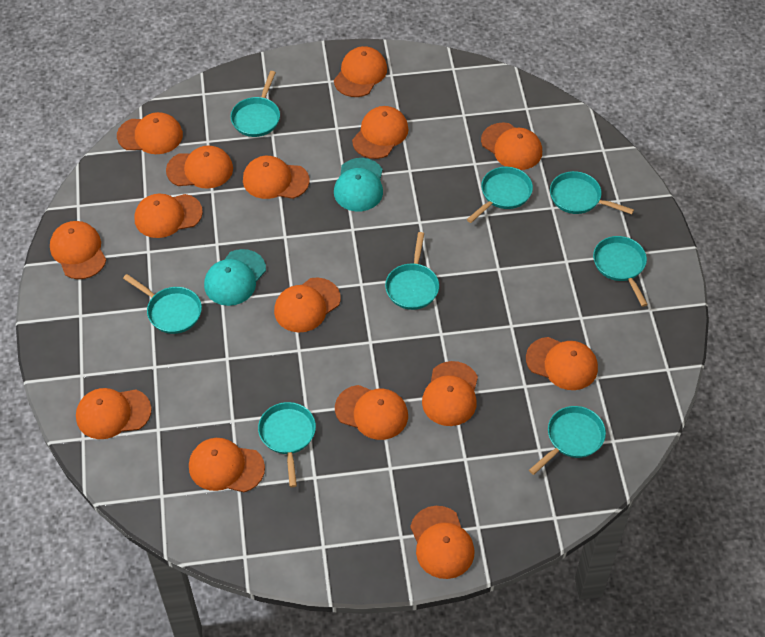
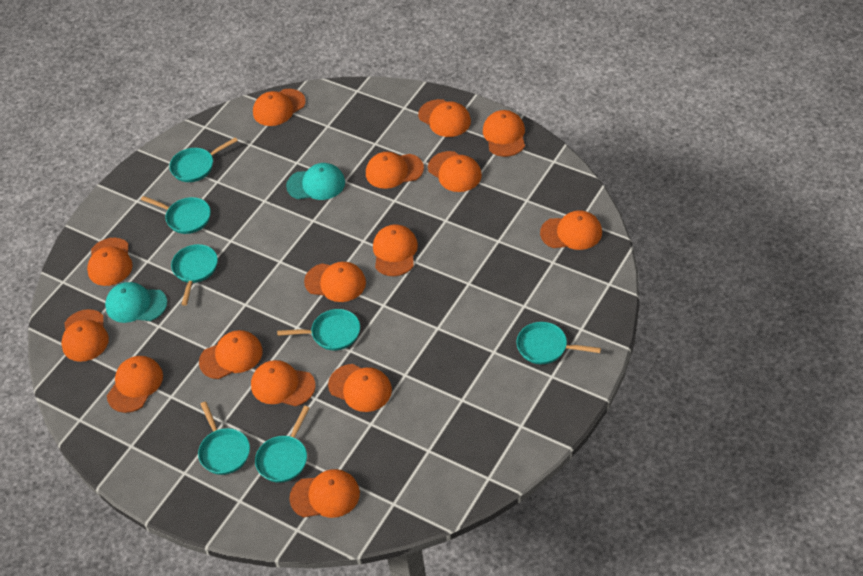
turquoise pan: [123,274,202,334] [230,71,280,137] [258,402,316,487] [385,232,439,310] [467,167,533,223] [529,406,606,475] [550,171,634,214] [593,236,648,307] = 8 -> [141,196,211,234] [169,137,238,182] [171,244,218,306] [198,401,250,475] [255,406,309,483] [277,309,360,351] [517,322,601,364] = 7

